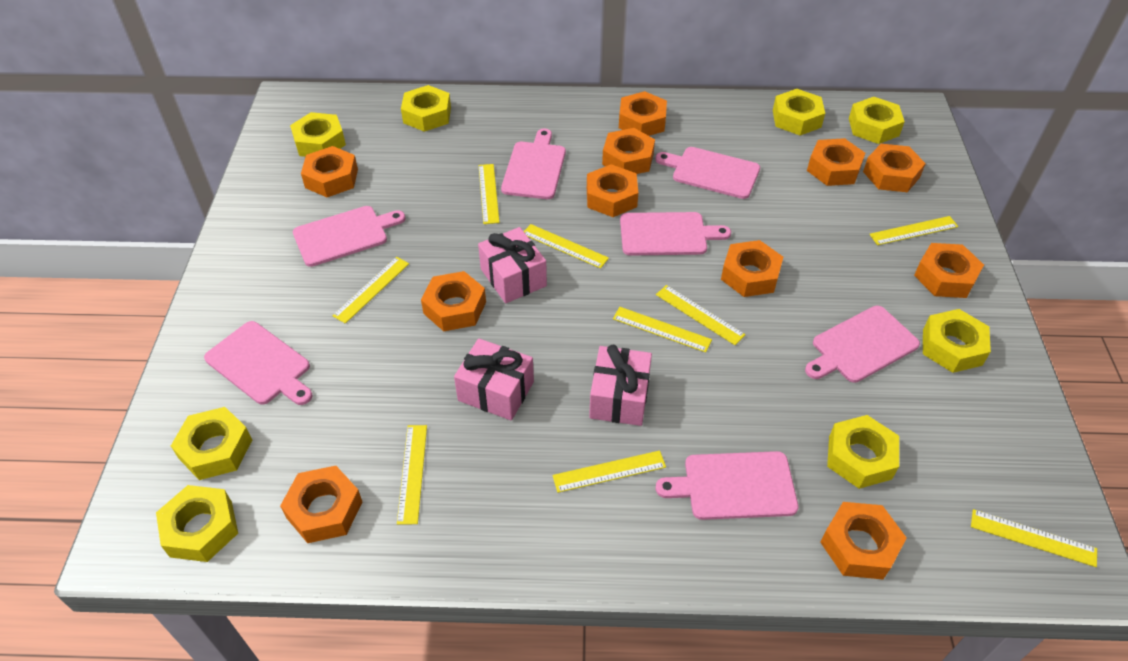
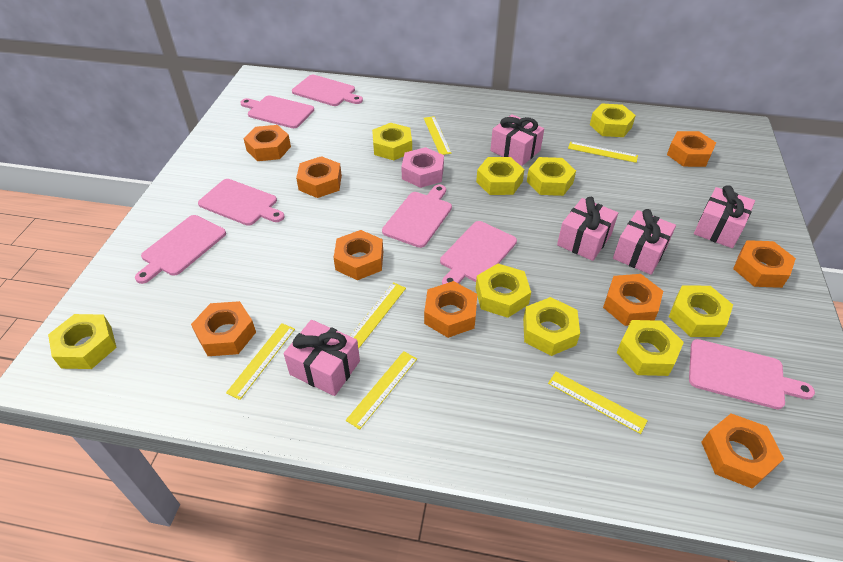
orange nut: [280,466,362,543] [301,146,358,197] [421,271,486,331] [587,164,638,217] [602,128,655,174] [619,91,667,136] [721,240,783,297] [807,138,865,186] [820,502,907,580] [863,144,926,192] [914,243,984,298] = 11 -> [191,301,256,356] [244,125,291,161] [296,156,342,198] [334,230,383,280] [424,281,477,338] [603,274,663,326] [667,131,716,167] [701,413,784,489] [733,240,796,288] = 9
pink gift: [454,338,534,420] [478,227,547,303] [589,345,652,426] = 3 -> [283,320,360,396] [490,114,544,166] [557,197,618,261] [613,209,676,275] [694,185,755,248] = 5
pink nut: none = 0 -> [401,147,444,188] = 1
yellow nut: [156,485,238,562] [171,407,252,480] [290,112,346,157] [401,85,451,132] [773,89,825,135] [827,415,899,489] [849,97,905,144] [923,309,991,373] = 8 -> [48,314,117,369] [372,123,412,160] [476,157,525,195] [476,264,531,318] [523,297,580,356] [527,157,576,196] [590,103,636,137] [616,320,684,376] [669,286,733,337] = 9
yellow ruler: [332,257,409,324] [397,425,427,525] [479,164,500,224] [524,224,609,269] [553,450,666,493] [613,307,712,353] [656,285,745,345] [869,216,958,245] [971,509,1097,567] = 9 -> [226,323,295,400] [346,351,417,430] [350,282,406,348] [424,116,452,155] [548,372,648,434] [568,142,638,163] = 6

